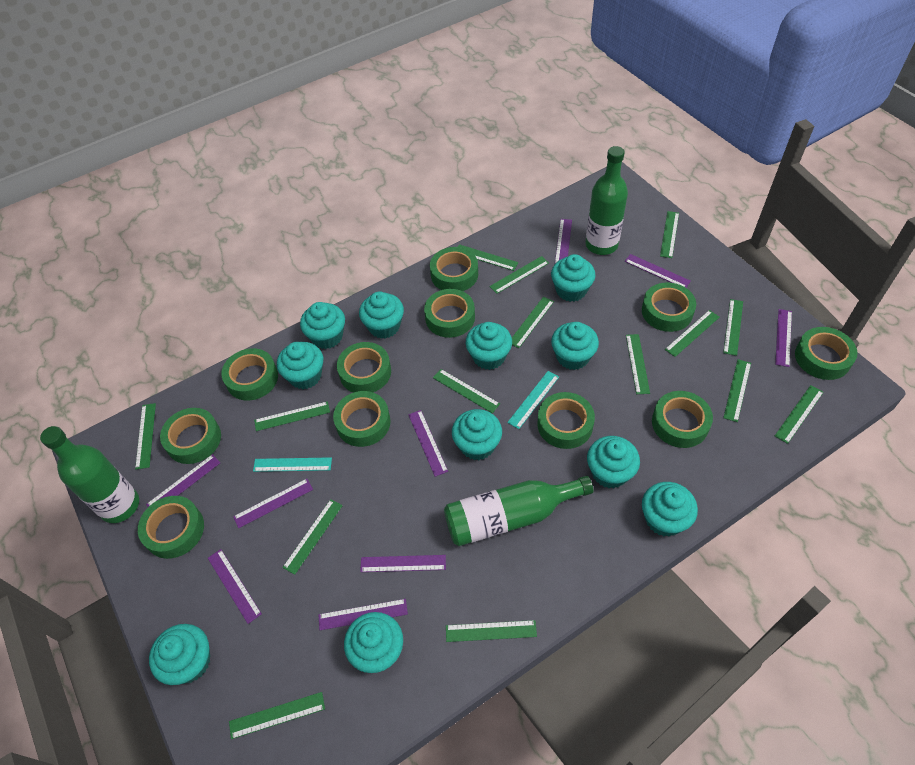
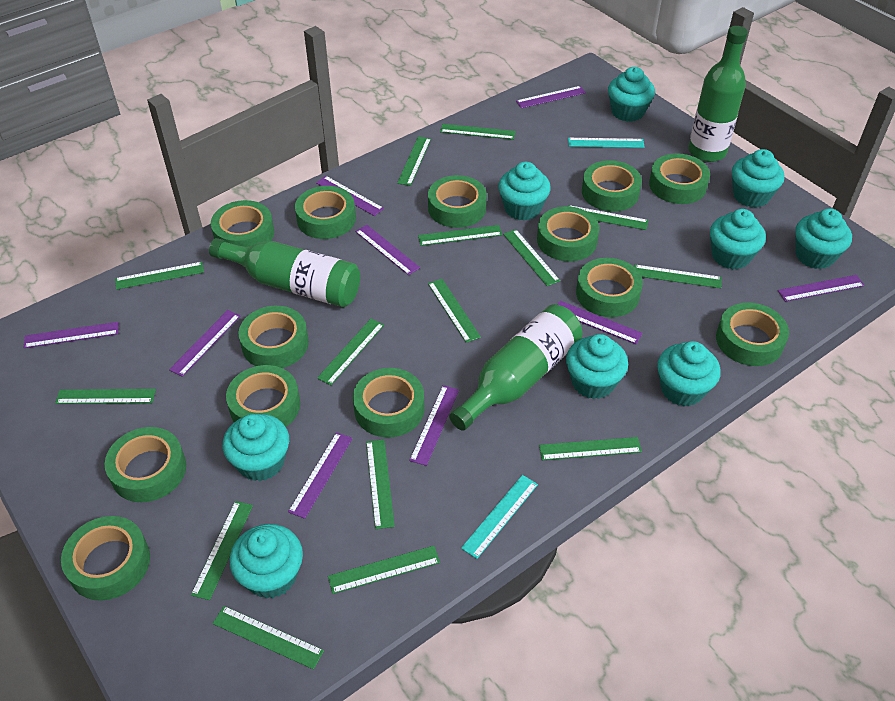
green tape: [138,496,204,559] [160,408,221,464] [222,348,278,401] [333,391,391,447] [337,342,391,393] [424,289,475,338] [430,247,478,291] [537,392,595,449] [642,282,696,332] [652,391,713,448] [795,327,857,380] = 11 -> [61,516,150,601] [105,427,186,502] [211,200,274,247] [226,365,300,427] [239,306,309,368] [295,186,356,239] [353,368,425,437] [428,175,487,228] [537,206,599,262] [576,258,643,317] [582,160,642,212] [649,153,710,204] [716,303,789,366] = 13
turquoise cupcake: [149,624,210,685] [277,342,323,389] [300,302,345,349] [344,612,403,673] [359,291,404,339] [452,409,502,460] [466,322,512,370] [551,254,595,302] [551,322,599,370] [587,436,640,489] [642,482,698,537] = 11 -> [223,414,289,481] [230,524,303,599] [498,162,551,221] [566,334,628,399] [608,67,655,122] [657,341,721,406] [710,209,766,270] [732,149,785,208] [795,208,852,269] = 9

